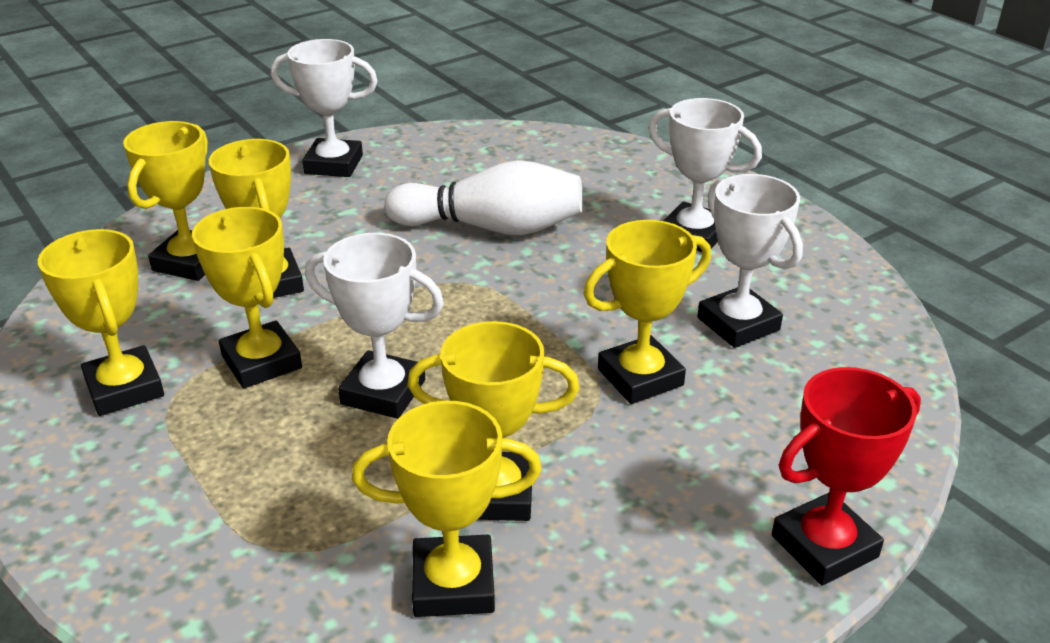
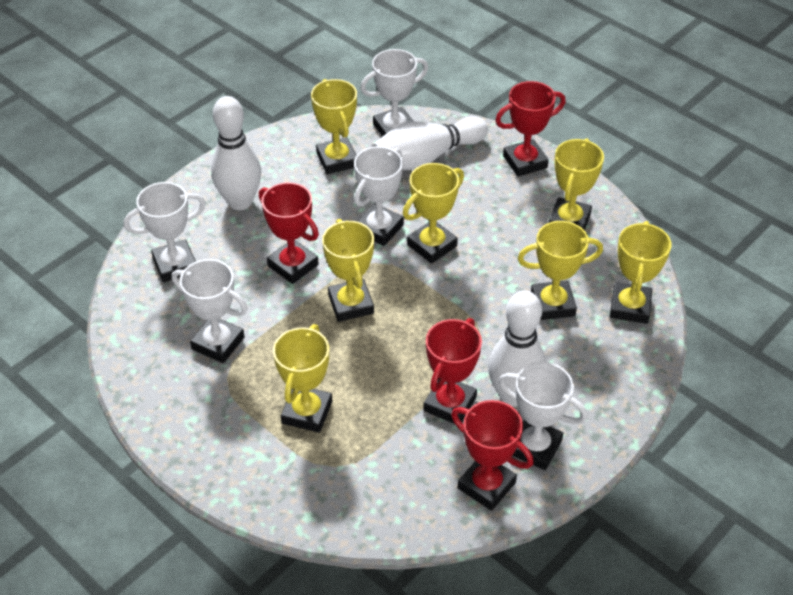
red trophy: [772,367,921,586] = 1 -> [259,182,319,284] [423,318,482,424] [451,400,534,511] [495,81,566,177] = 4
white bowling pin: [384,160,583,235] = 1 -> [211,96,261,210] [371,116,488,170] [488,291,546,407] = 3
white trophy: [271,39,378,177] [305,233,444,419] [648,98,762,252] [697,174,803,348] = 4 -> [123,182,206,282] [172,259,248,363] [354,146,404,246] [360,49,428,137] [498,362,588,470] = 5

